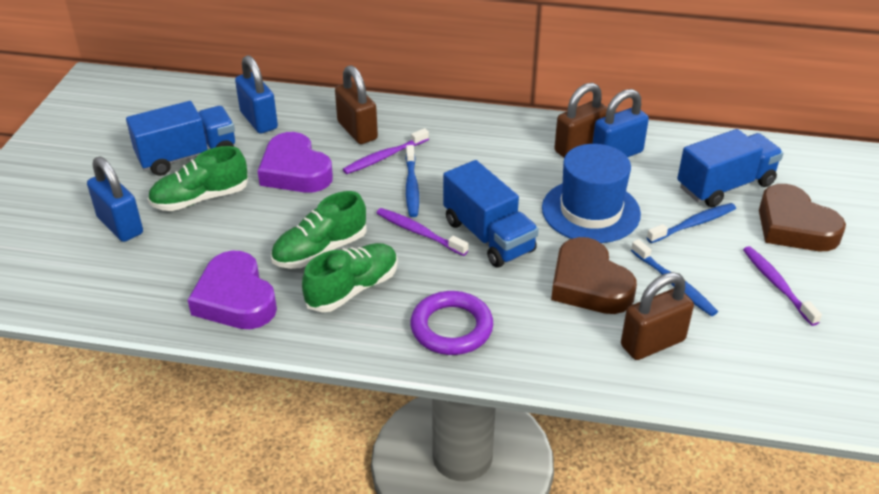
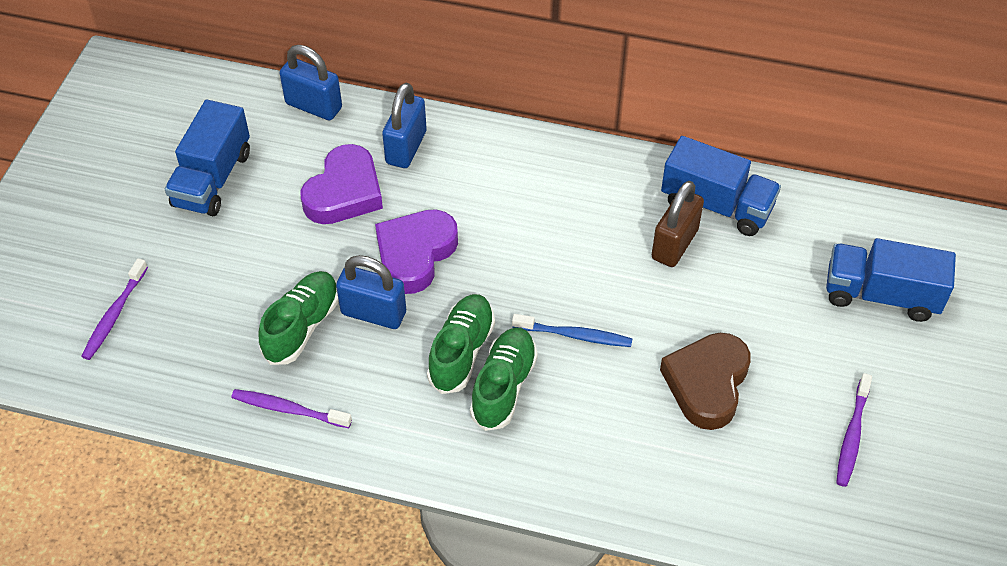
blue hat: [542,144,641,243] = 1 -> none = 0
blue toothbrush: [405,145,419,217] [631,239,718,316] [646,203,736,243] = 3 -> [512,314,632,347] = 1
brown heart: [551,237,637,314] [759,184,846,251] = 2 -> [660,333,751,430] = 1
brown padlock: [335,65,378,144] [554,83,608,158] [621,272,694,360] = 3 -> [652,181,704,267] = 1
purple ring: [410,291,493,355] = 1 -> none = 0

